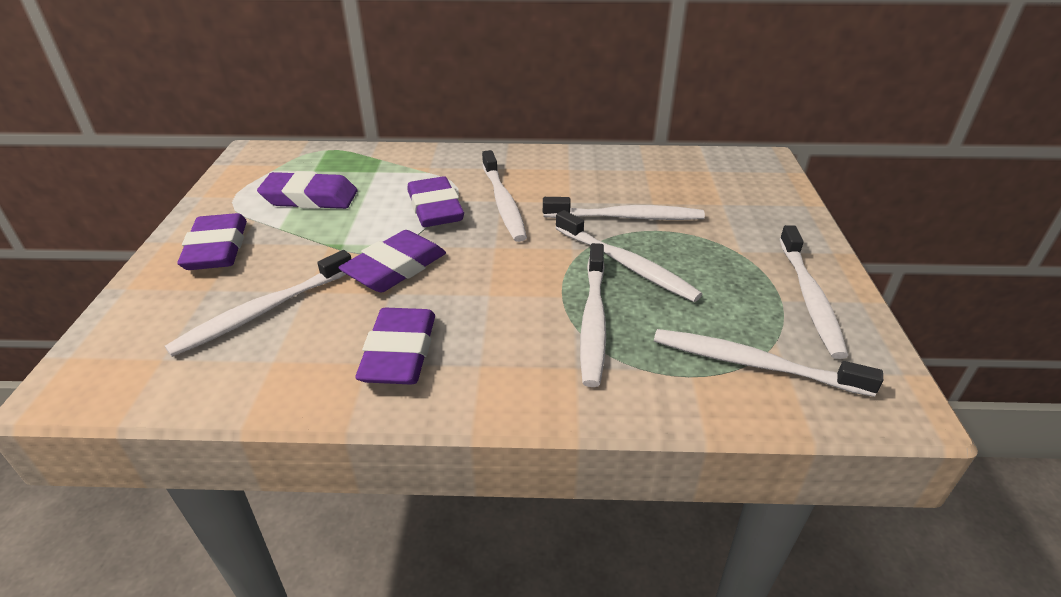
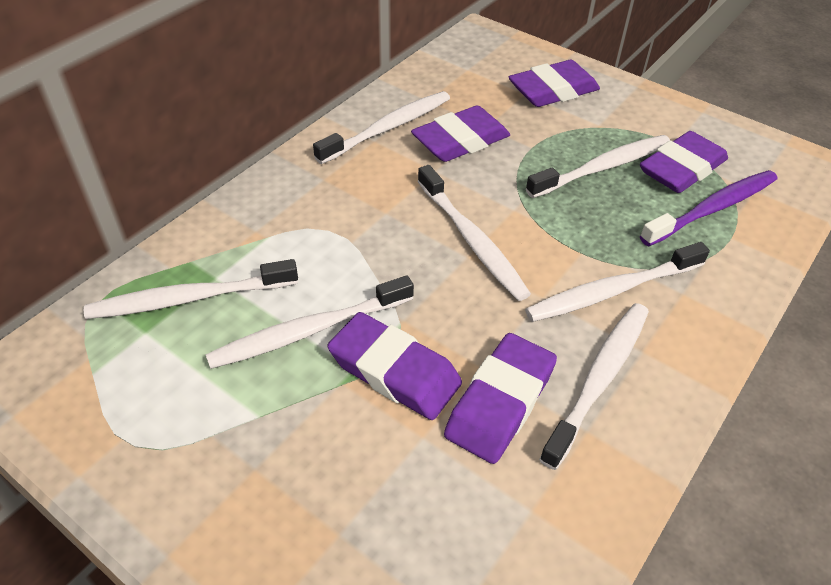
purple toothbrush: none = 0 -> [640,170,778,246] = 1

